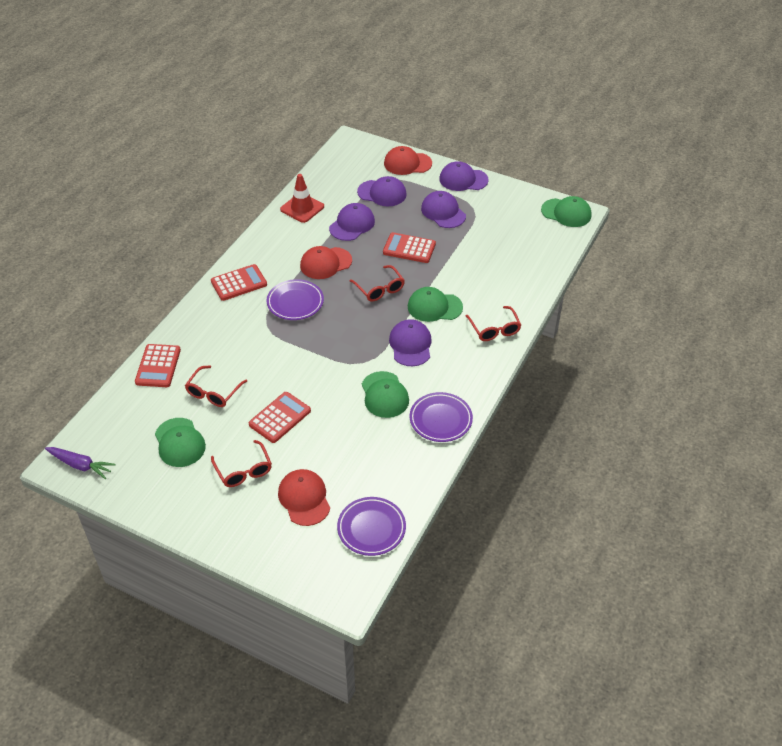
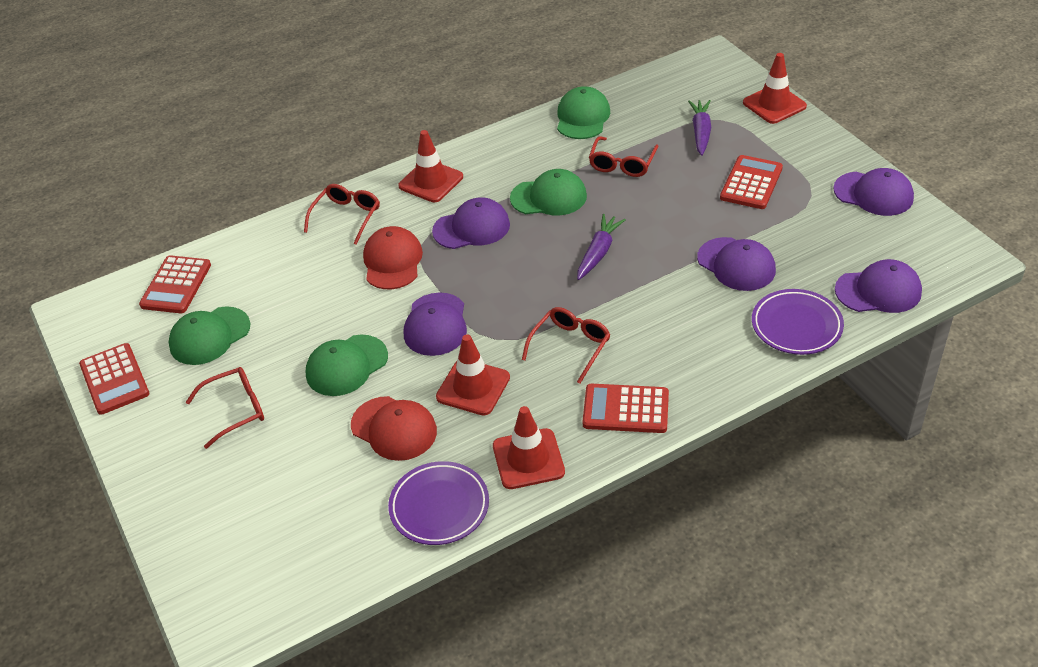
purple carrot: [45,447,116,479] = 1 -> [577,214,626,280] [688,100,711,156] = 2
purple plate: [266,279,324,320] [337,497,406,556] [410,392,473,442] = 3 -> [388,461,489,545] [752,289,844,355] = 2
red cap: [278,469,330,526] [300,246,352,279] [384,146,432,175] = 3 -> [351,396,437,461] [363,226,423,289] = 2
red traffic cone: [280,174,324,223] = 1 -> [398,130,463,202] [436,334,510,415] [493,406,565,489] [743,53,807,124] = 4

